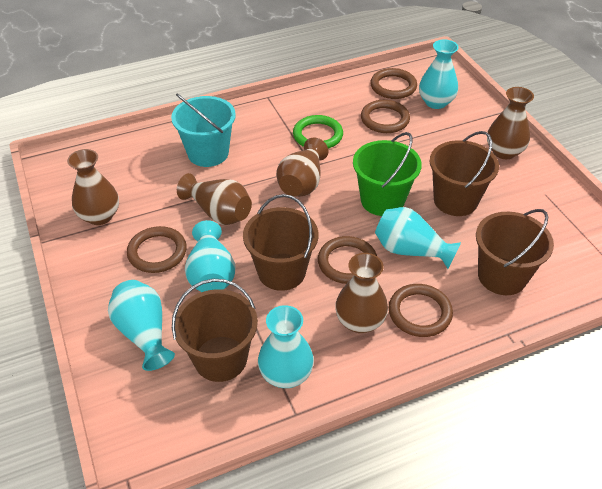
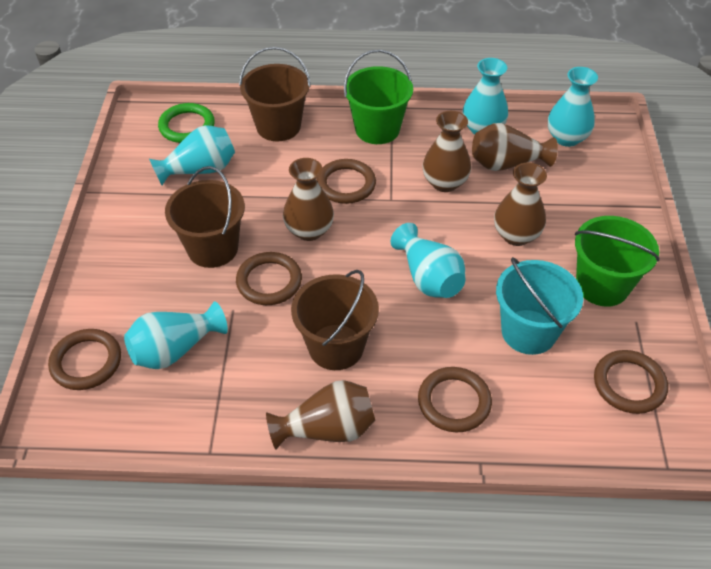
brown bucket: [172,279,258,382] [243,194,318,291] [430,131,499,216] [476,209,554,295] = 4 -> [165,166,245,268] [239,47,311,141] [291,270,379,370] = 3
green bucket: [353,132,422,216] = 1 -> [344,50,413,144] [575,216,660,307] = 2

